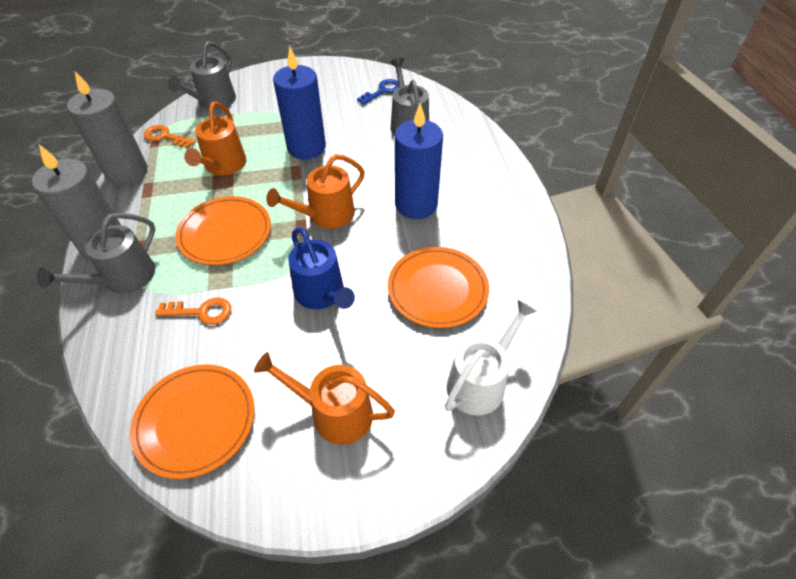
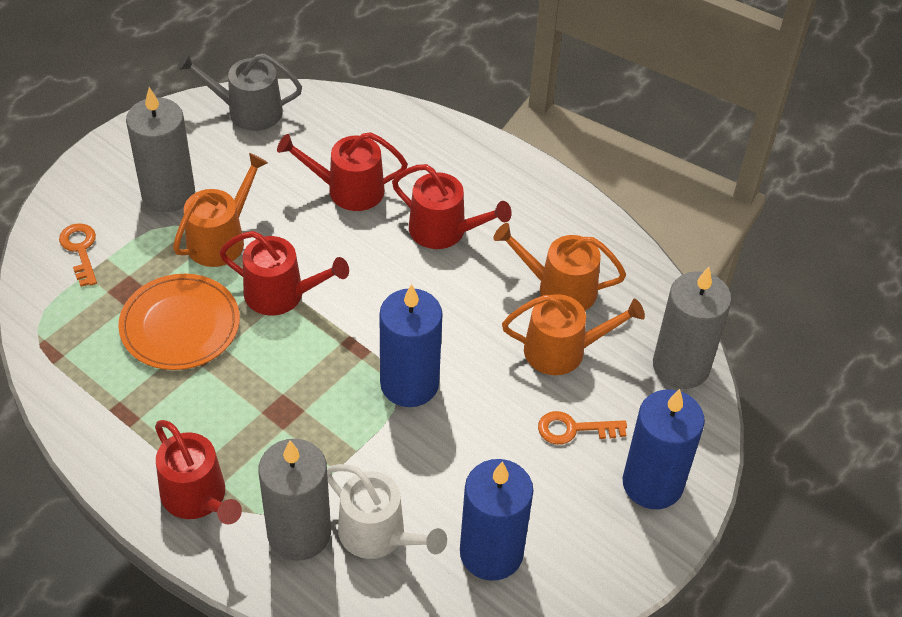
blue candle: [273,47,326,159] [395,103,443,219] = 2 -> [379,284,443,407] [460,459,534,581] [623,389,705,509] = 3
blue key: [357,79,399,105] = 1 -> none = 0
blue watering can: [288,227,355,309] = 1 -> none = 0
grey candle: [32,145,121,261] [67,71,148,186] = 2 -> [126,87,195,212] [258,439,331,561] [653,267,732,389] = 3
grey watering can: [37,213,155,293] [168,41,236,109] [390,58,429,136] = 3 -> [177,53,302,131] = 1
orange plate: [130,364,255,479] [176,196,271,265] [388,247,489,328] = 3 -> [118,274,240,370] = 1
red watering can: none = 0 -> [155,420,242,525] [219,231,349,315] [277,132,408,211] [392,164,512,249] = 4

